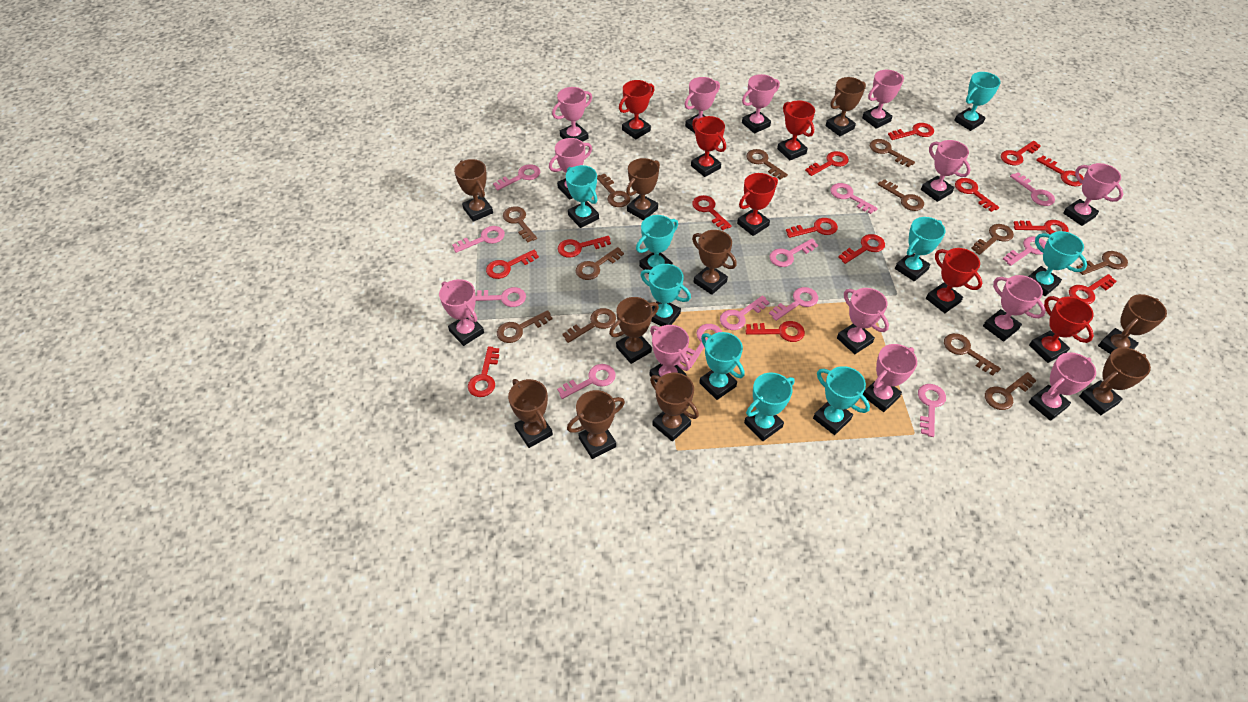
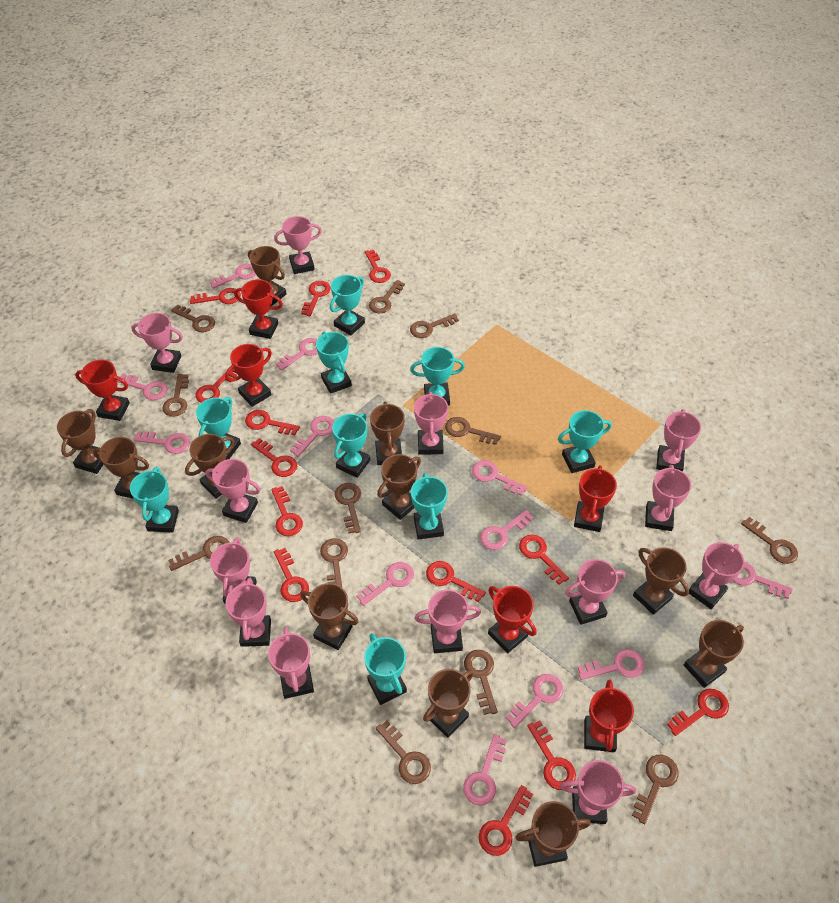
brown trophy: [454,159,493,222] [508,379,553,448] [567,390,625,459] [609,297,659,364] [626,158,660,220] [650,373,699,441] [692,230,737,295] [826,77,866,136] [1079,347,1151,415] [1098,294,1167,354] = 10 -> [57,409,104,474] [93,437,149,499] [185,434,234,499] [248,246,287,306] [300,583,359,650] [370,402,405,465] [377,454,421,520] [423,669,474,738] [515,801,591,867] [633,547,689,615] [684,620,744,688] = 11
red key: [468,346,499,397] [486,250,539,279] [558,236,611,257] [692,195,732,230] [745,321,805,342] [786,218,838,238] [805,151,849,176] [838,234,885,264] [888,123,934,140] [955,178,999,212] [1001,141,1041,165] [1013,220,1069,235] [1036,156,1084,186] [1069,274,1117,304] = 14 -> [190,288,241,304] [196,368,237,403] [245,410,300,435] [251,438,297,477] [271,486,303,536] [274,548,309,602] [301,281,331,316] [365,250,391,283] [426,561,486,602] [479,785,533,856] [519,535,569,585] [527,720,576,790] [667,689,729,736] = 13

